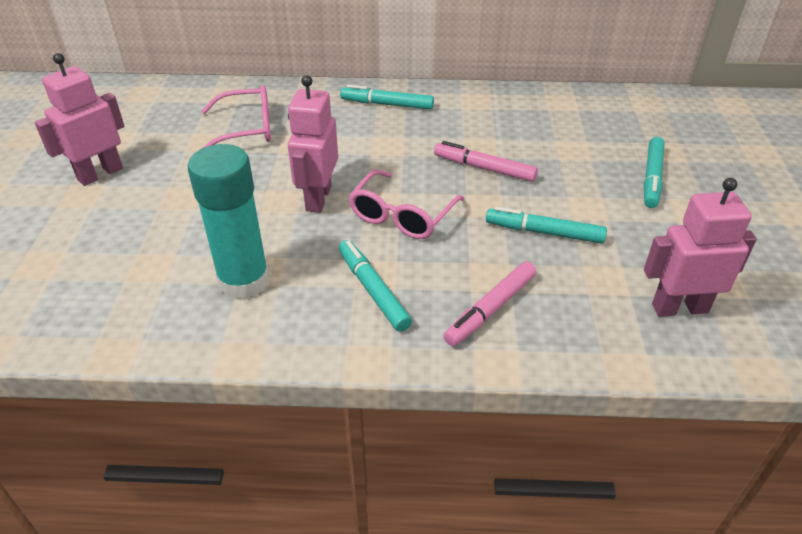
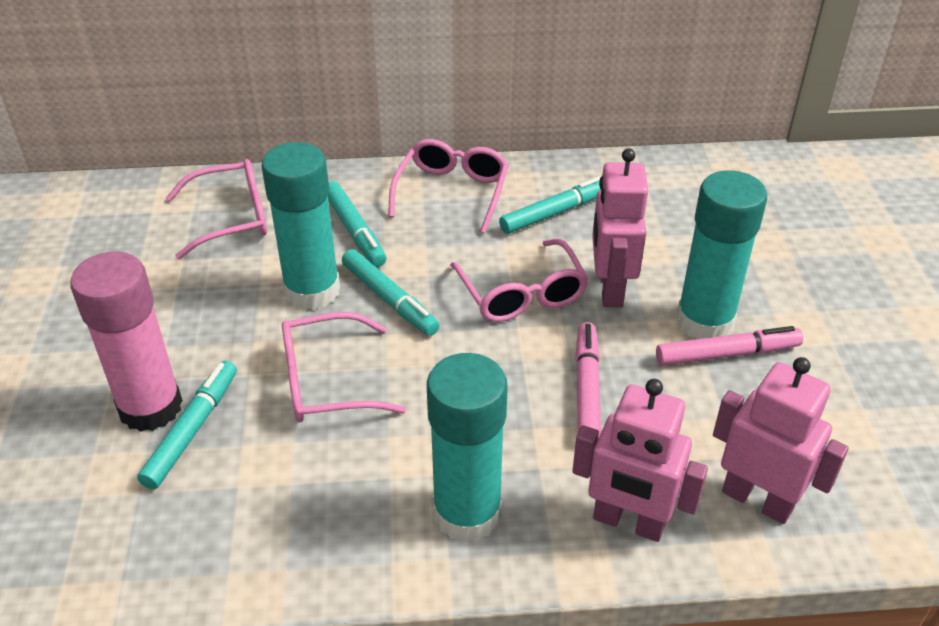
pink glasses: [201,85,271,149] [348,170,464,239] = 2 -> [166,159,267,259] [282,312,406,423] [388,139,509,234] [450,239,589,322] = 4
pink glue stick: none = 0 -> [70,252,183,432] = 1
turquoise glue stick: [188,144,270,300] = 1 -> [261,142,340,310] [427,353,508,542] [676,170,767,339] = 3

